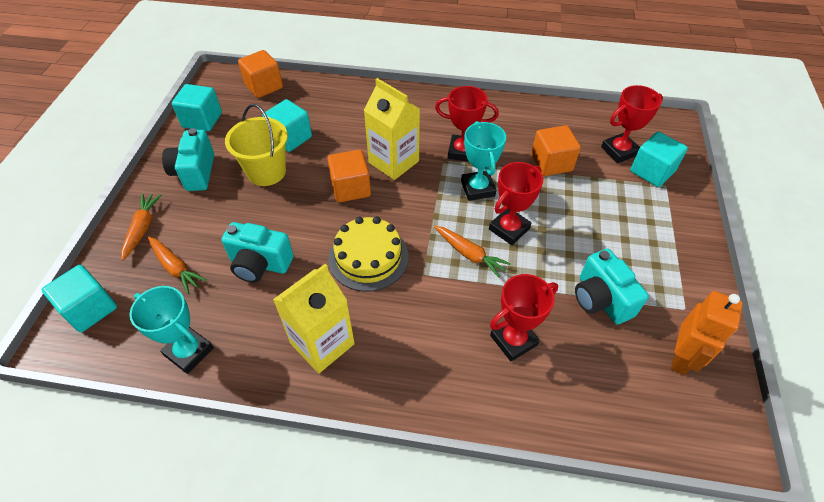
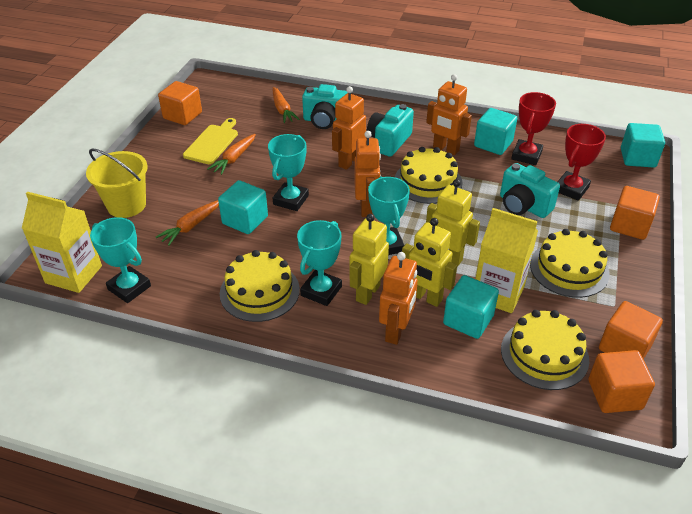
orange cube: [238,50,283,98] [327,150,371,202] [531,125,581,176] = 3 -> [158,81,202,125] [588,350,655,413] [599,301,663,359] [610,186,660,240] = 4
orange robot: [671,291,743,375] = 1 -> [332,86,366,170] [354,131,381,217] [379,252,418,345] [426,74,472,155] = 4
red trophy: [435,86,499,162] [489,162,543,245] [490,274,558,361] [601,85,663,163] = 4 -> [511,92,556,165] [558,124,606,201] = 2
turquoise trophy: [129,286,214,374] [461,121,506,201] = 2 -> [90,217,151,303] [268,134,309,211] [297,220,342,306] [368,176,410,255] = 4
yellow cake: [328,217,409,292] = 1 -> [220,250,300,322] [395,147,463,204] [501,310,589,390] [530,229,610,298] = 4
yellow cutting board: none = 0 -> [183,118,238,164] = 1
yellow robot: none = 0 -> [350,214,389,305] [402,218,457,307] [426,179,480,266] = 3

